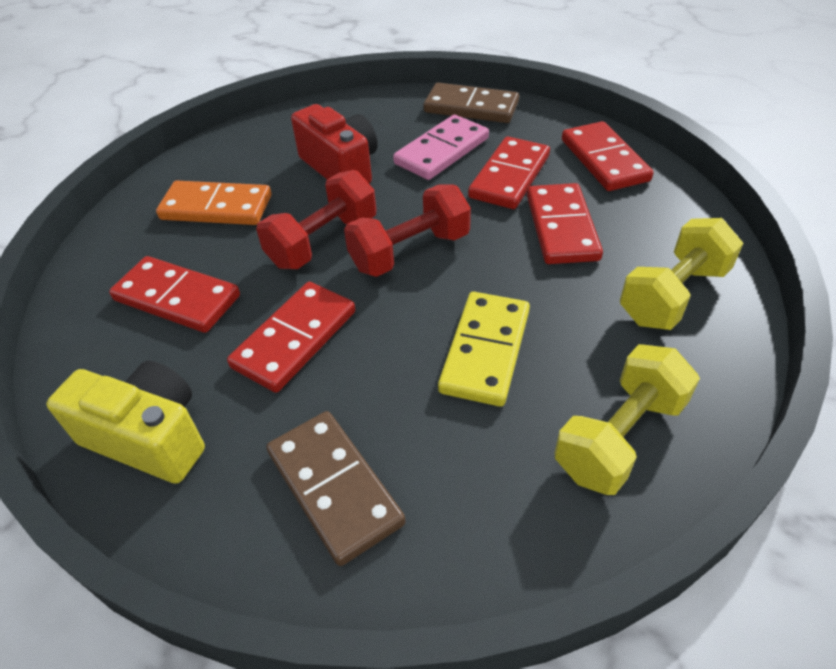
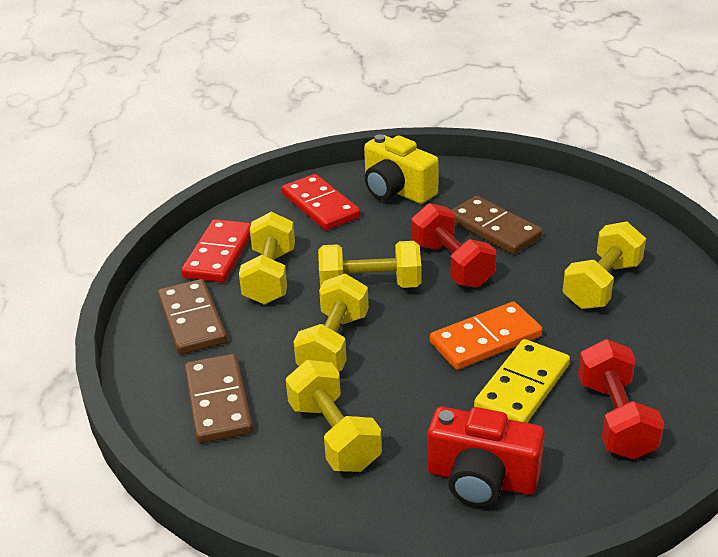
brown domino: [266,411,405,566] [424,83,519,123] = 2 -> [158,279,227,355] [185,354,253,443] [451,196,543,255] = 3
pink domino: [393,115,489,180] = 1 -> none = 0
red domino: [109,256,240,333] [227,282,355,393] [468,136,550,209] [527,183,603,264] [562,121,654,191] = 5 -> [181,219,251,283] [282,174,361,231] = 2
yellow dumbbell: [555,344,700,495] [620,218,744,330] = 2 -> [239,212,295,305] [286,360,382,472] [294,274,369,371] [318,241,421,288] [563,221,646,309] = 5

